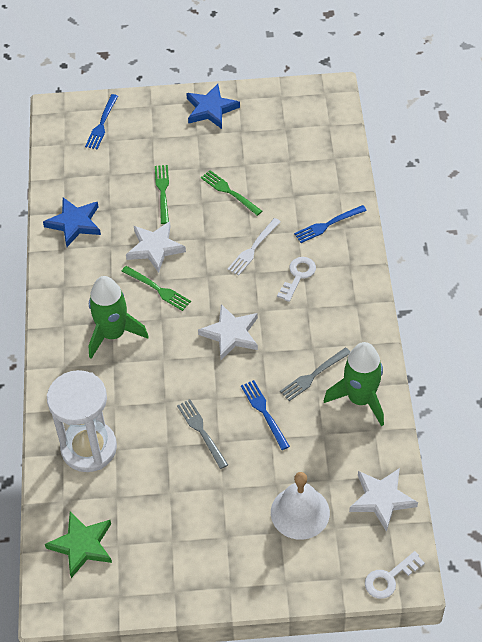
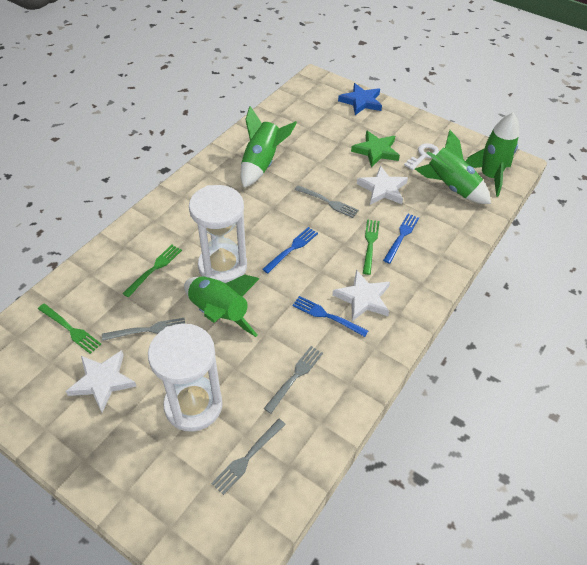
blue star: [43,197,101,247] [186,84,240,129] = 2 -> [338,83,382,115] = 1
green rocket: [89,276,149,359] [324,342,384,426] = 2 -> [184,275,260,337] [241,106,297,187] [415,130,491,204] [466,113,519,197] = 4
grey fork: [177,399,228,469] [280,347,350,401] = 2 -> [102,318,185,341] [211,419,286,495] [264,346,323,414] [295,186,359,218] = 4
white bell: [271,472,330,540] = 1 -> none = 0
white fork: [227,218,281,275] = 1 -> none = 0
white hourglass: [47,370,117,472] = 1 -> [148,323,223,432] [189,185,247,283] = 2
white key: [277,257,316,302] [365,551,425,599] = 2 -> [404,143,439,170] = 1

